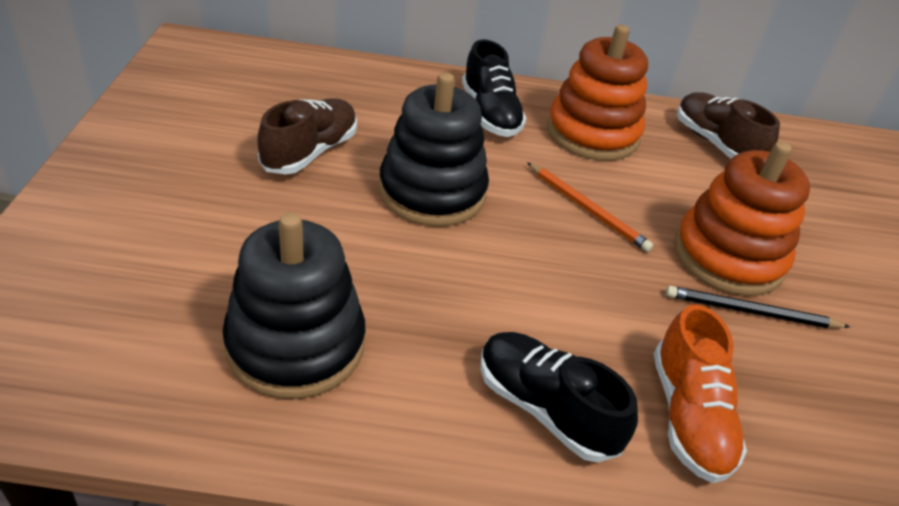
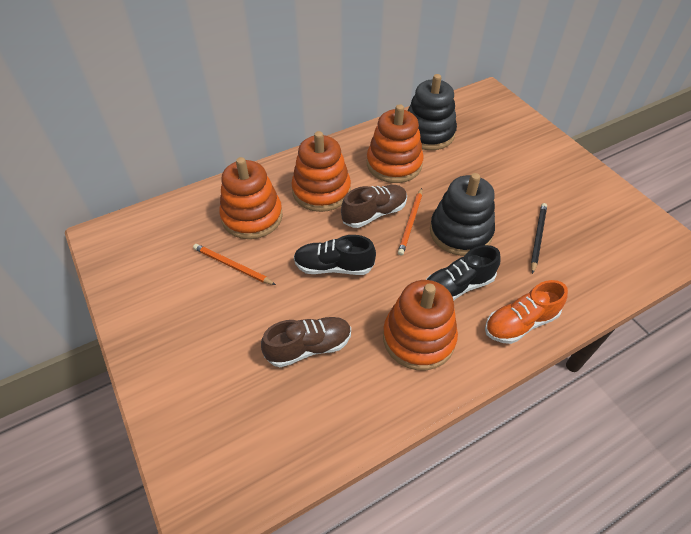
orange pencil: [527,162,653,252] = 1 -> [193,244,276,285] [398,188,422,256] = 2
orange stacking toy: [547,25,648,161] [674,141,810,296] = 2 -> [219,157,283,239] [291,131,351,212] [367,104,424,183] [383,280,458,370] = 4

